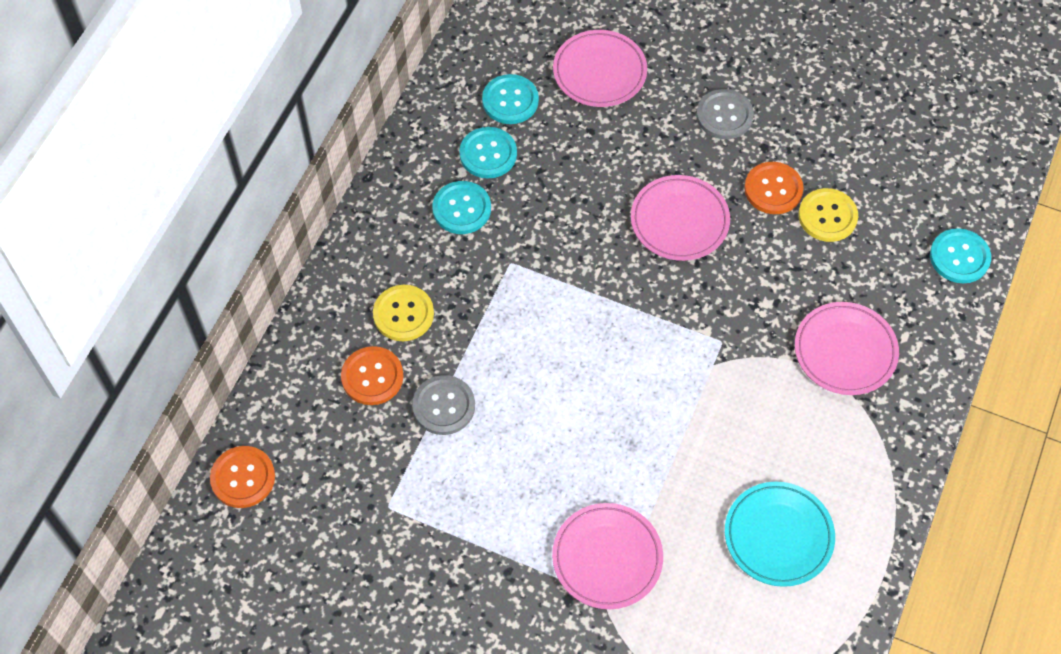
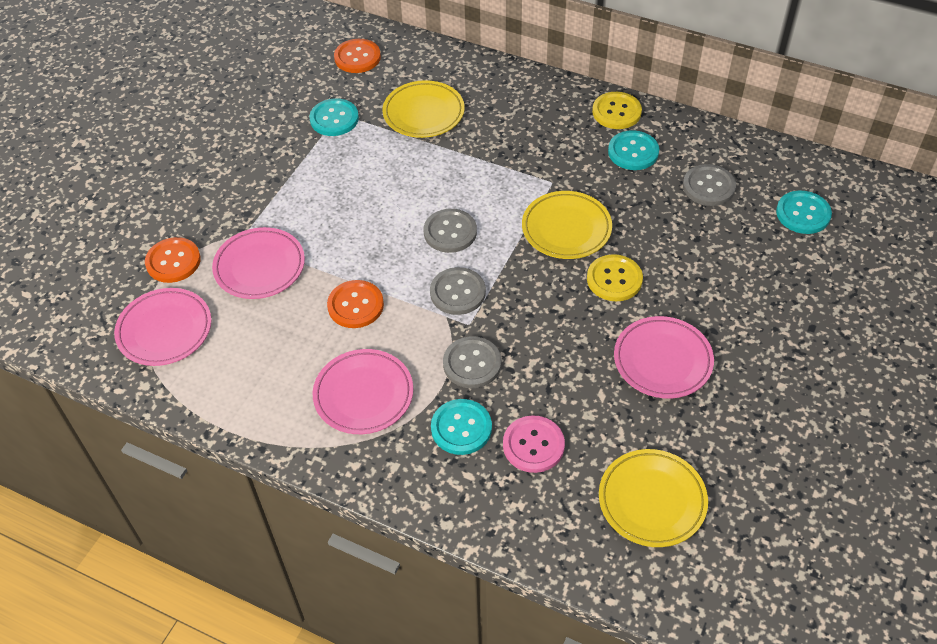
grey button: [412,375,475,435] [696,89,754,139] = 2 -> [424,209,477,253] [430,267,486,315] [443,336,502,388] [683,164,736,206] = 4
pink button: none = 0 -> [503,415,565,473] = 1
turquoise plate: [725,482,835,587] = 1 -> none = 0
yellow plate: none = 0 -> [383,80,465,138] [522,191,612,259] [599,449,708,547] = 3

